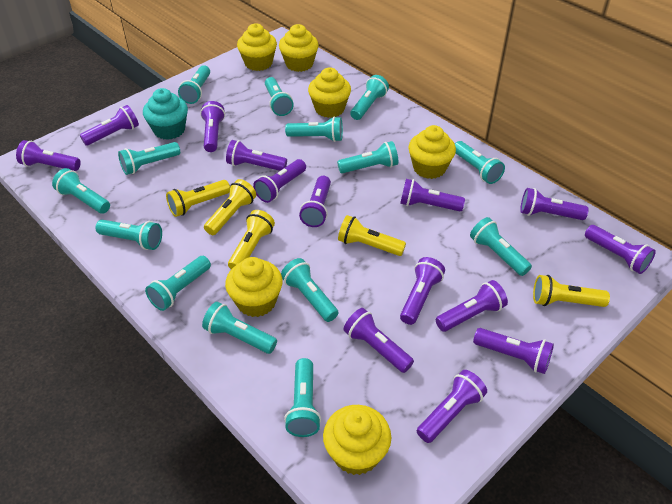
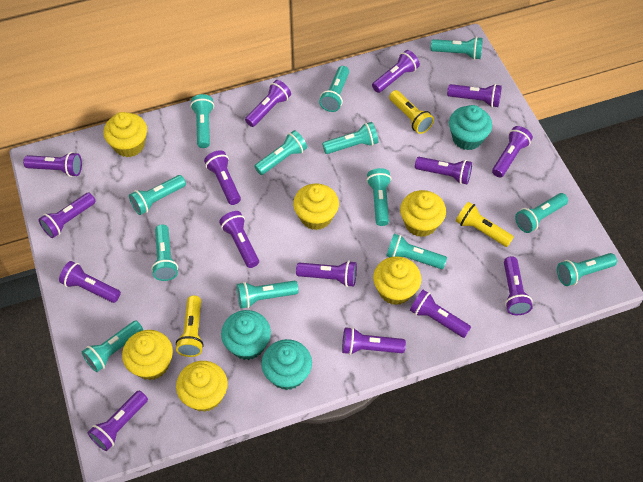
purple flashlight: [16,140,81,171] [80,105,139,146] [200,101,225,152] [226,140,287,171] [253,159,306,203] [299,176,331,227] [343,308,414,373] [400,179,465,211] [400,257,445,325] [417,370,487,443] [436,280,508,332] [473,328,554,374] [520,188,588,220] [585,225,656,274] = 14 -> [23,152,82,177] [39,193,96,238] [59,261,121,303] [88,391,148,451] [204,150,241,205] [219,211,259,268] [245,80,291,127] [296,261,357,287] [342,327,406,355] [372,50,420,93] [410,290,471,338] [415,157,472,184] [447,84,502,107] [492,126,533,177] [504,256,533,315] = 15
turquoise cupcake: [143,88,188,140] = 1 -> [221,310,271,360] [261,339,312,390] [449,105,492,150] = 3
turquoise flashlight: [52,168,110,214] [96,220,162,250] [118,142,180,175] [145,256,211,311] [178,65,210,104] [202,302,277,354] [265,77,294,116] [281,258,339,322] [284,358,321,437] [285,116,343,142] [337,141,398,173] [350,75,389,120] [455,141,505,184] [470,217,532,276] = 14 -> [82,321,143,372] [129,175,186,215] [151,224,178,281] [190,94,214,148] [237,281,299,308] [254,130,307,175] [319,66,349,112] [322,122,378,154] [366,168,391,226] [386,234,447,269] [431,37,483,60] [515,193,568,233] [557,253,617,286] = 13
yellow flashlight: [166,180,230,217] [204,179,256,235] [228,210,275,269] [338,215,406,256] [533,275,610,307] = 5 -> [176,295,204,357] [389,90,434,134] [456,202,514,247] = 3

